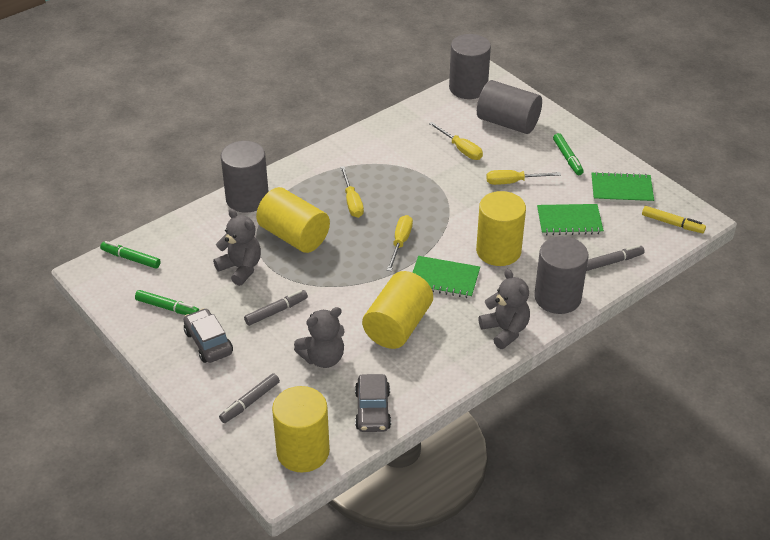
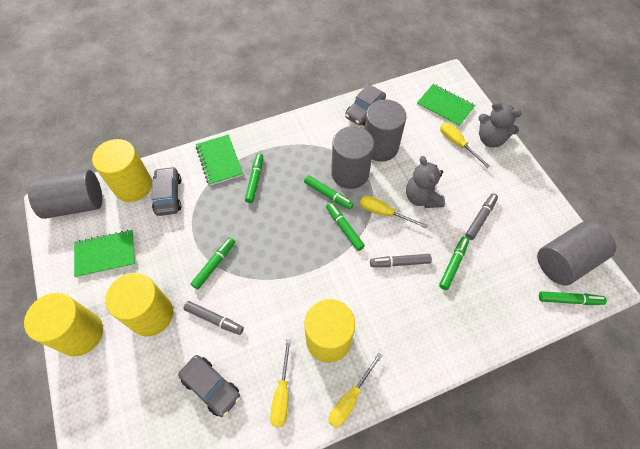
green marker: [100,241,161,269] [135,290,199,315] [553,133,584,175] = 3 -> [191,237,235,289] [245,153,263,203] [304,175,354,210] [326,202,365,251] [439,236,469,290] [539,291,607,305] = 6
grey car: [184,308,233,363] [355,374,391,432] = 2 -> [152,167,182,216] [178,355,240,417] [345,84,386,126] = 3
grey teddy bear: [213,209,261,286] [294,307,345,368] [478,269,530,349] = 3 -> [406,156,445,208] [479,102,522,147] = 2
yellow marker: [642,206,706,233] = 1 -> none = 0

